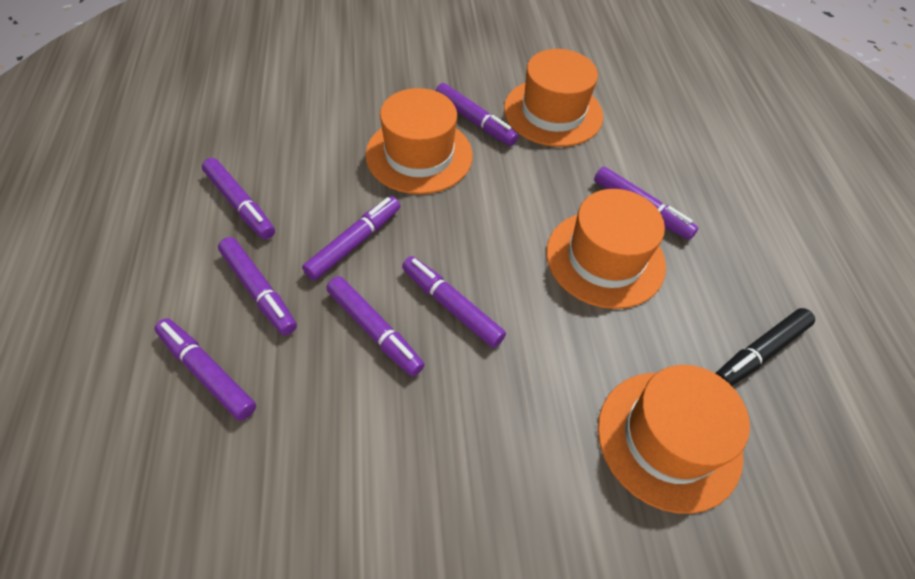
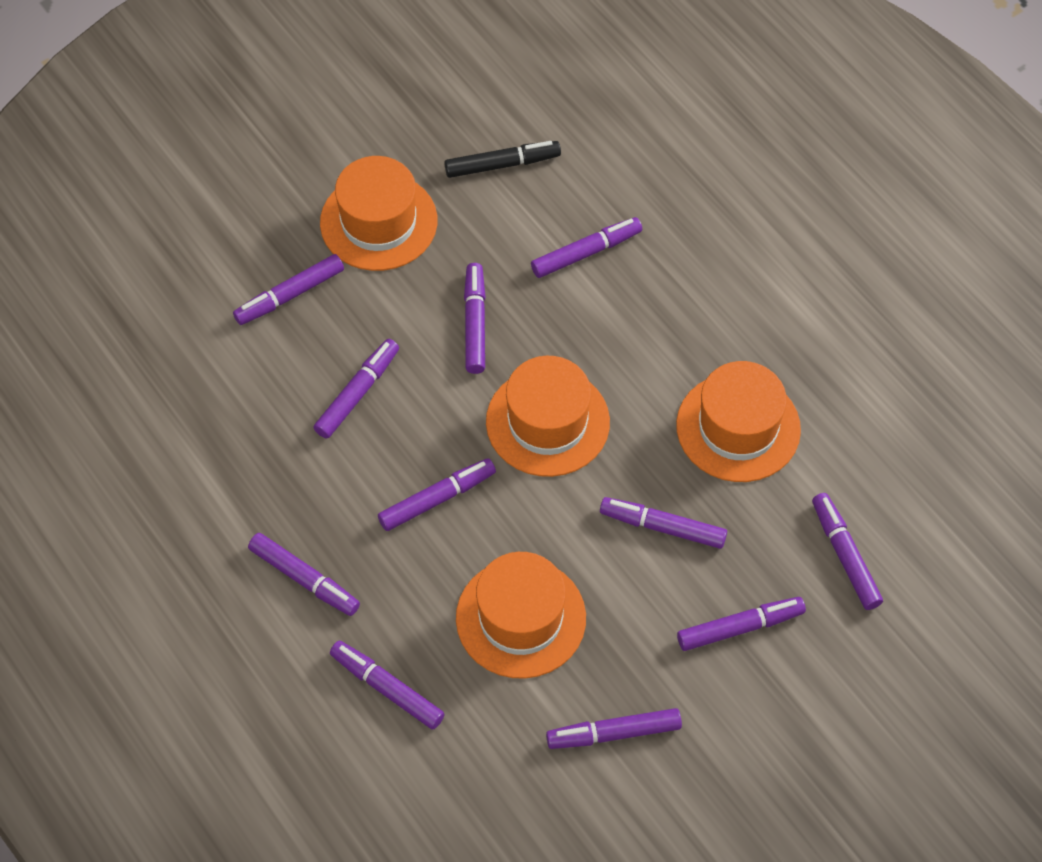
purple marker: [154,318,256,421] [202,158,275,239] [218,237,297,335] [302,196,400,281] [326,276,424,376] [402,256,506,348] [435,83,518,146] [594,167,698,240] = 8 -> [233,254,344,325] [248,533,360,616] [313,339,399,439] [330,640,445,730] [378,458,496,531] [464,263,486,374] [531,217,642,278] [546,708,682,749] [600,497,727,549] [677,597,806,651] [812,493,883,610] = 11

